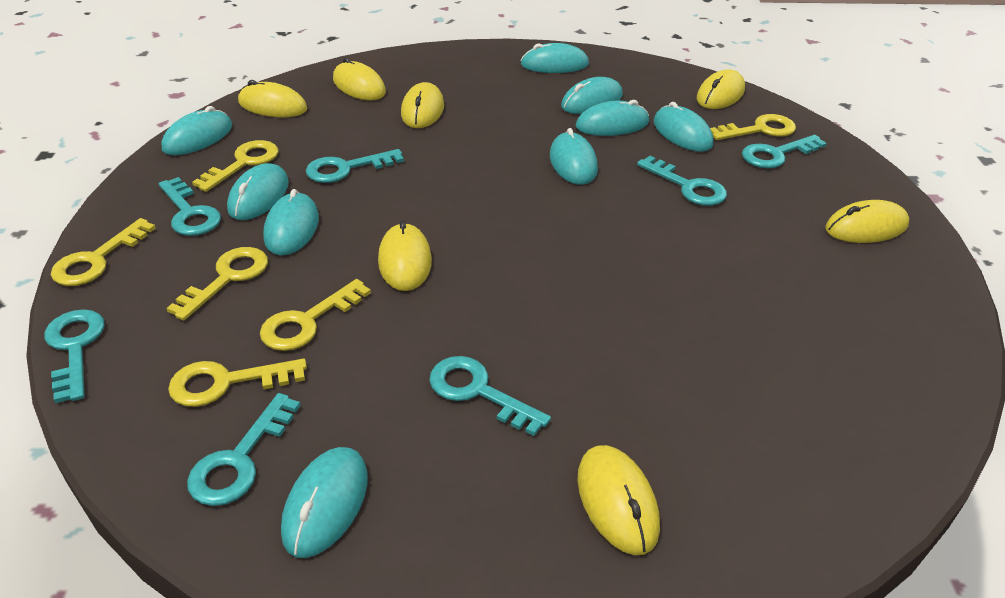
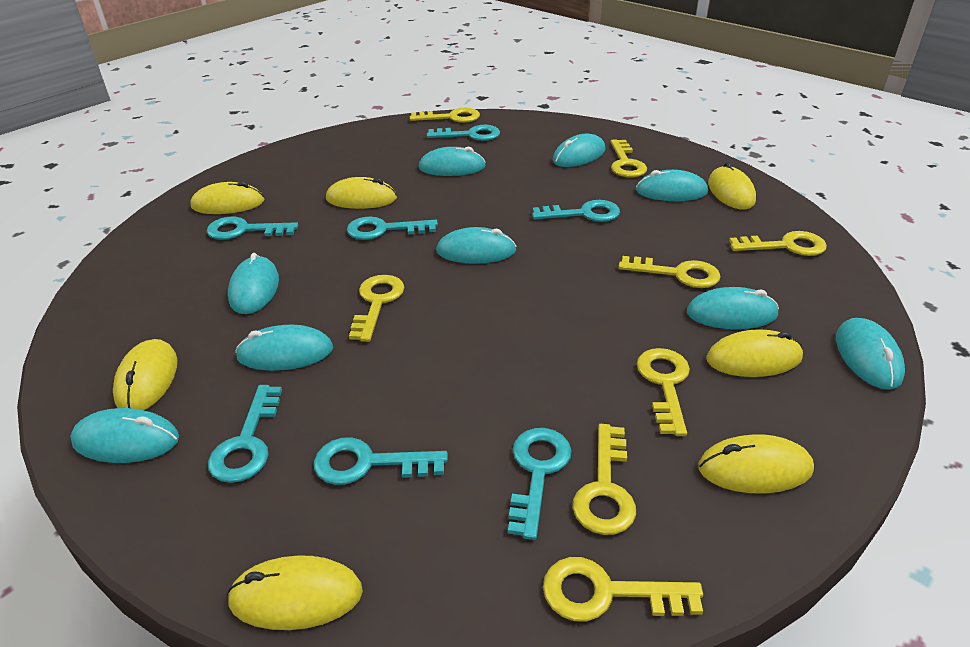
yellow key: [51,218,156,286] [166,247,268,321] [168,359,307,407] [192,140,278,192] [260,279,371,351] [710,114,796,140] = 6 -> [349,275,405,342] [410,108,480,123] [543,557,703,622] [573,424,636,535] [611,139,647,177] [618,256,721,288] [637,348,690,436] [729,231,827,256] = 8

